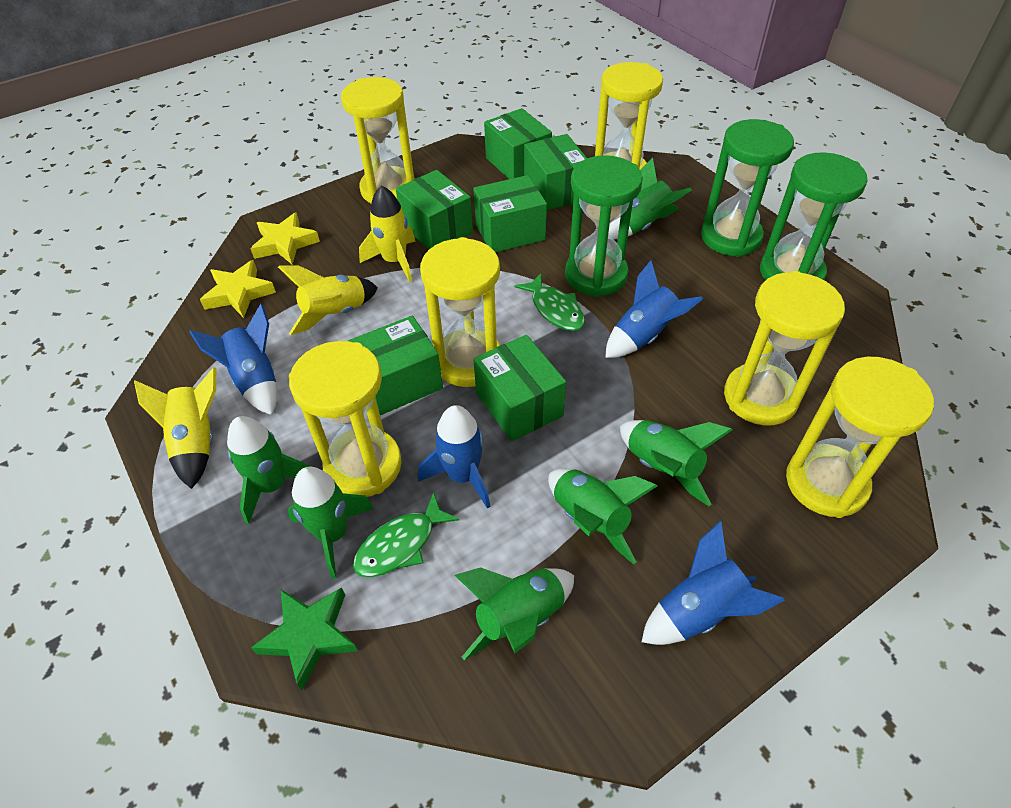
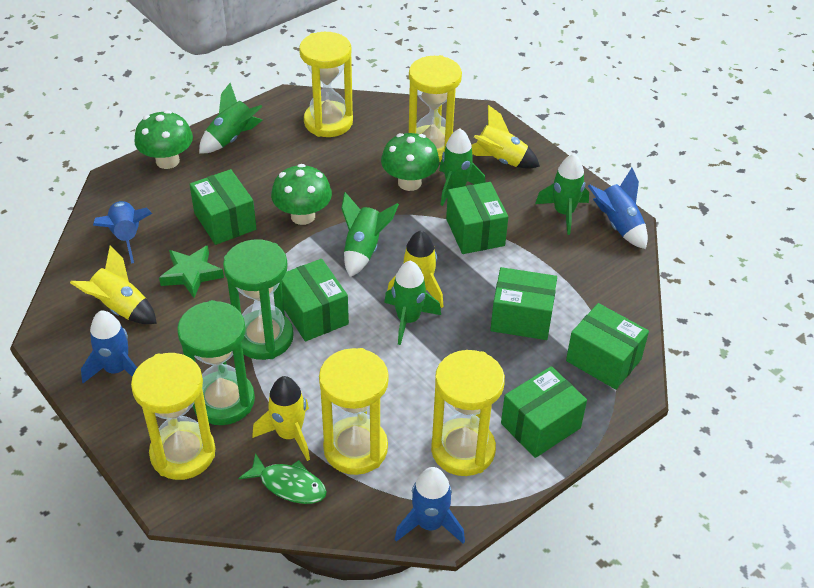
green fish: [353,492,460,577] [515,273,585,331] = 2 -> [239,453,327,504] = 1
green hourglass: [565,155,643,297] [701,119,794,257] [760,152,868,281] = 3 -> [177,300,255,425] [223,239,294,360] = 2
green mushroom: none = 0 -> [134,110,193,169] [271,164,332,225] [381,133,440,191] = 3
green rocket: [227,416,311,524] [287,467,374,579] [455,567,574,660] [548,469,657,564] [608,158,692,239] [620,420,732,506] = 6 -> [199,83,263,153] [341,192,399,277] [384,261,441,345] [439,128,486,206] [535,154,589,235] = 5
yellow hourglass: [289,341,402,497] [341,77,415,203] [420,237,500,387] [595,62,663,170] [724,271,845,426] [786,357,934,518] = 6 -> [131,353,215,480] [299,32,353,137] [319,348,389,475] [409,55,462,162] [431,350,505,476] = 5
yellow rocket: [134,367,216,489] [278,266,378,335] [359,185,416,282] = 3 -> [70,245,157,324] [252,376,310,461] [387,230,444,308] [472,105,540,169] = 4
yellow star: [200,260,276,318] [251,212,320,264] = 2 -> none = 0

